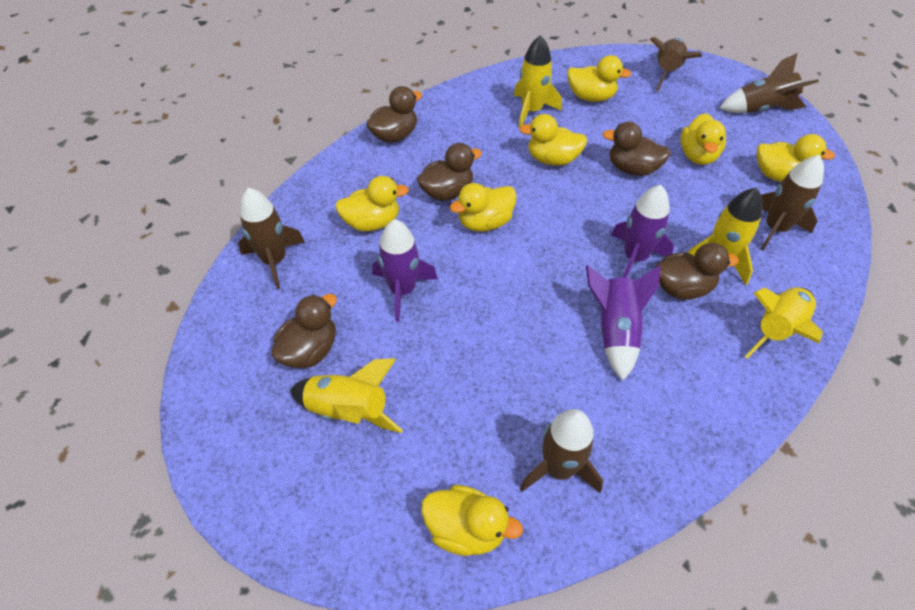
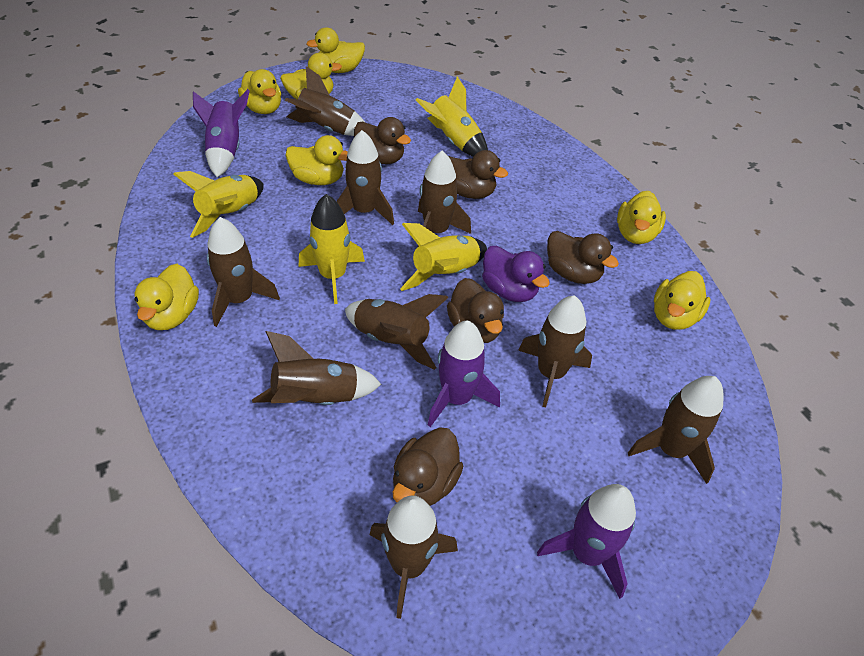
brown rocket: [238,188,305,289] [520,409,603,493] [650,37,702,92] [720,53,819,113] [761,155,824,250] = 5 -> [207,217,280,327] [252,331,381,405] [285,66,365,136] [336,130,394,225] [345,294,449,370] [369,496,458,619] [418,151,471,247] [518,295,592,407] [628,376,723,484] = 9
purple duck: none = 0 -> [482,246,550,302] = 1

